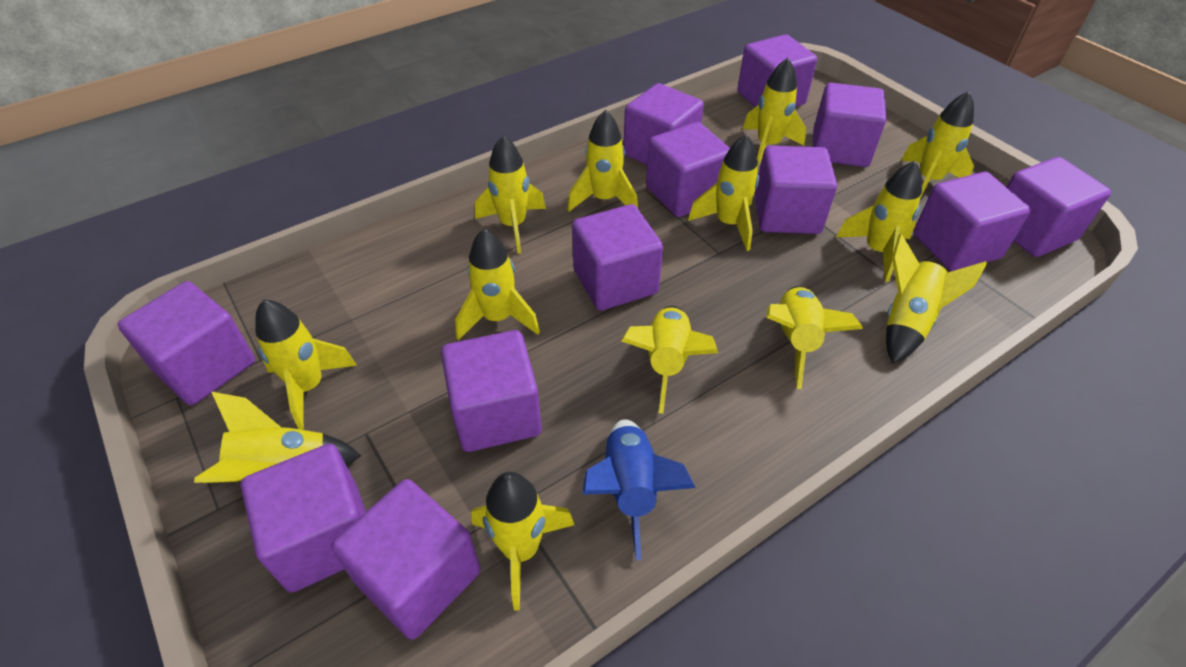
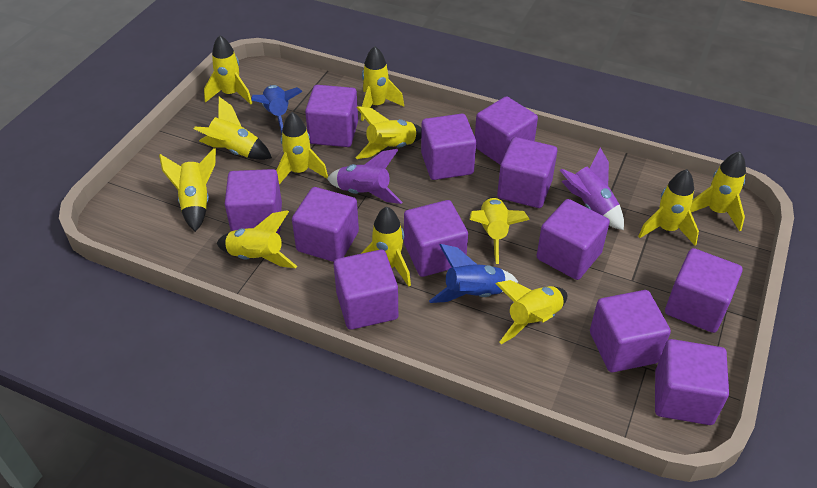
blue rocket: [582,419,696,560] = 1 -> [251,85,303,133] [429,244,518,303] = 2
purple rocket: none = 0 -> [327,149,402,204] [560,148,624,230] = 2
yellow rocket: [194,391,361,483] [255,299,357,430] [455,229,540,340] [471,472,574,611] [475,136,546,254] [567,110,638,211] [621,306,718,414] [688,134,759,251] [743,58,806,166] [766,286,863,389] [836,161,922,282] [886,233,987,364] [901,91,974,199] = 13 -> [159,148,216,232] [194,97,272,160] [204,35,252,105] [217,210,297,268] [276,112,328,185] [356,106,422,159] [361,46,404,121] [361,207,411,287] [469,197,530,264] [495,280,567,344] [638,169,699,246] [690,151,746,231] = 12

